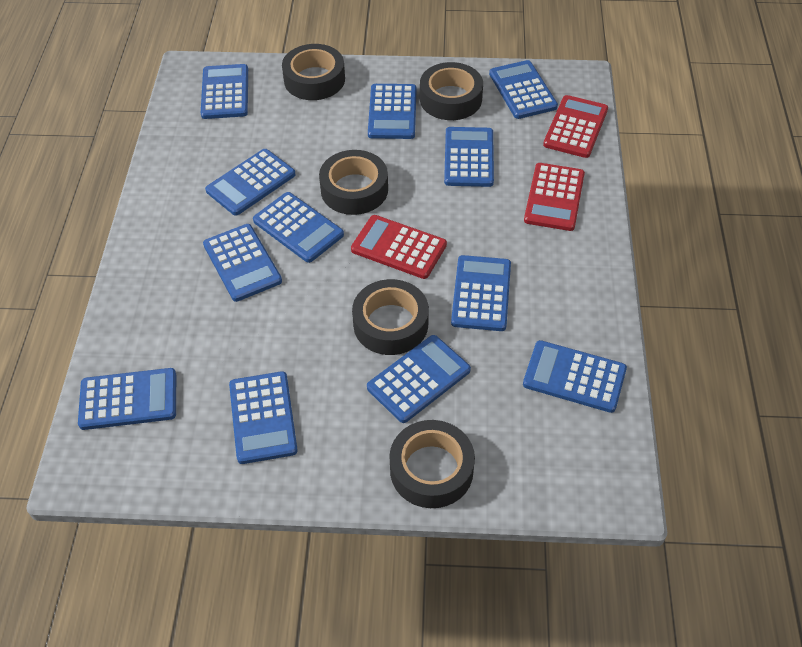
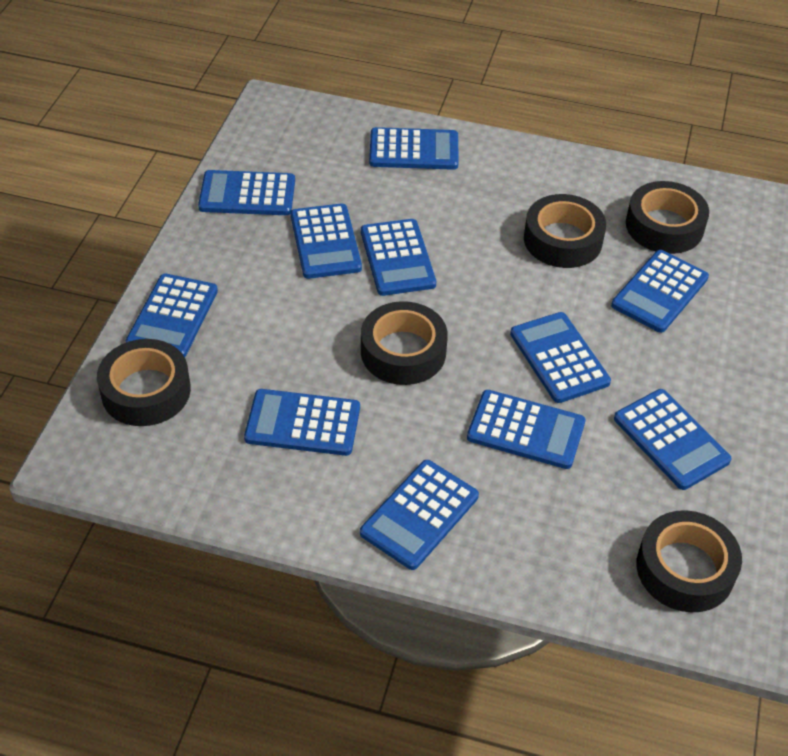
blue calculator: [78,368,176,430] [201,64,248,119] [203,224,282,302] [205,149,296,216] [229,371,298,464] [253,192,344,263] [367,335,471,423] [368,84,417,139] [444,127,494,187] [451,255,511,331] [489,60,558,119] [523,340,627,413] = 12 -> [126,274,218,357] [198,170,295,215] [244,389,360,456] [290,204,362,279] [360,460,479,570] [361,219,436,296] [369,127,459,170] [467,390,586,469] [510,312,611,403] [611,250,709,333] [614,389,732,490] = 11
red calculator: [351,215,447,279] [524,163,585,231] [543,95,608,158] = 3 -> none = 0

